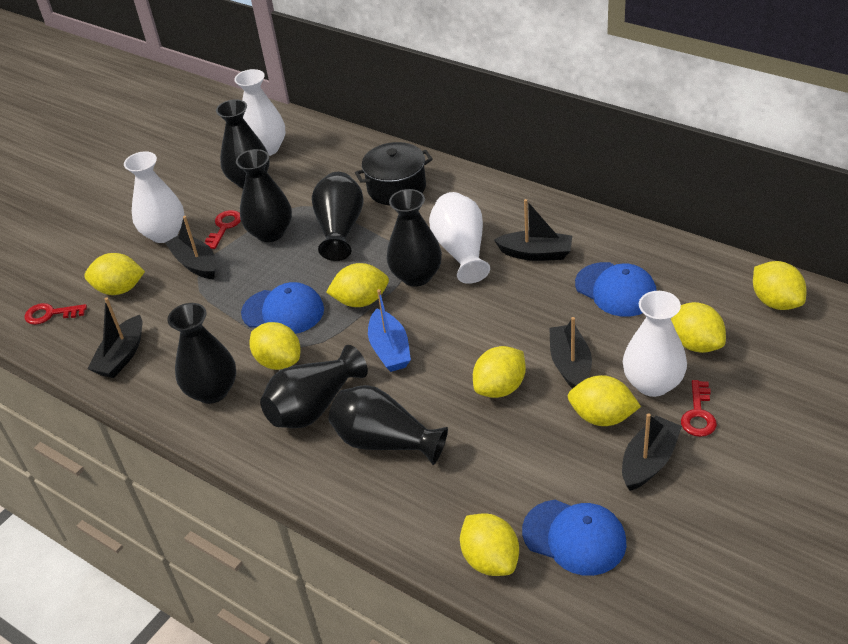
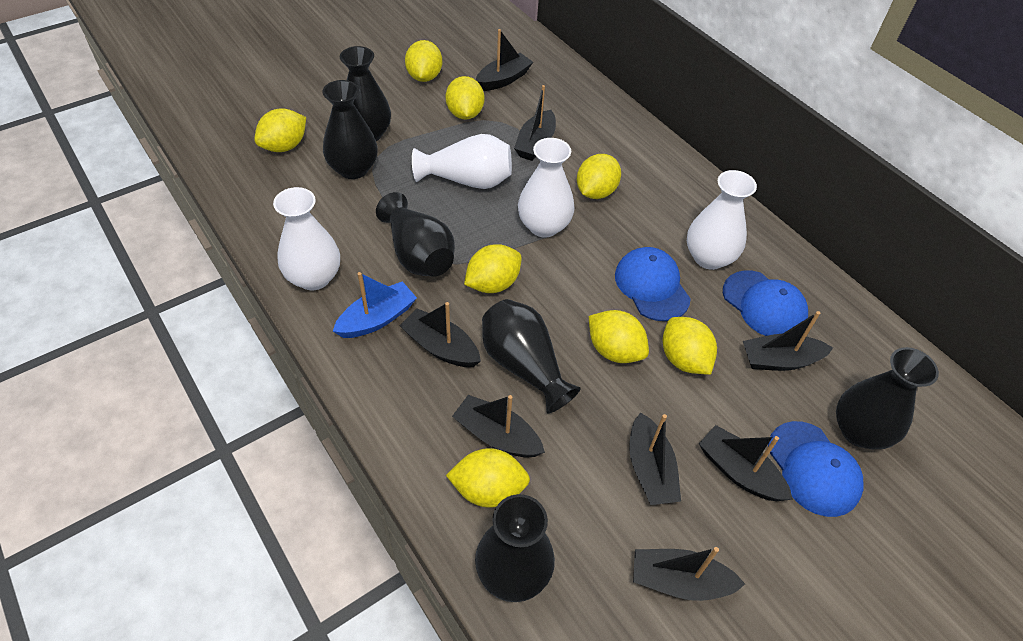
black boat: [88,297,142,378] [165,216,216,279] [494,199,572,261] [549,317,592,389] [622,413,682,491] = 5 -> [400,302,481,367] [452,395,545,457] [476,29,533,91] [514,85,556,161] [629,412,681,505] [633,547,745,601] [699,425,793,501] [743,311,833,371] = 8
black pot: [355,142,433,205] = 1 -> none = 0
black vase: [167,303,236,404] [216,99,270,188] [236,149,292,242] [260,345,368,428] [312,172,364,261] [329,385,448,465] [387,189,442,287] = 7 -> [322,80,378,179] [339,46,391,141] [376,192,455,276] [475,494,555,602] [482,299,581,413] [836,347,939,449] = 6
red key: [25,303,87,325] [205,210,241,249] [681,380,717,437] = 3 -> none = 0

